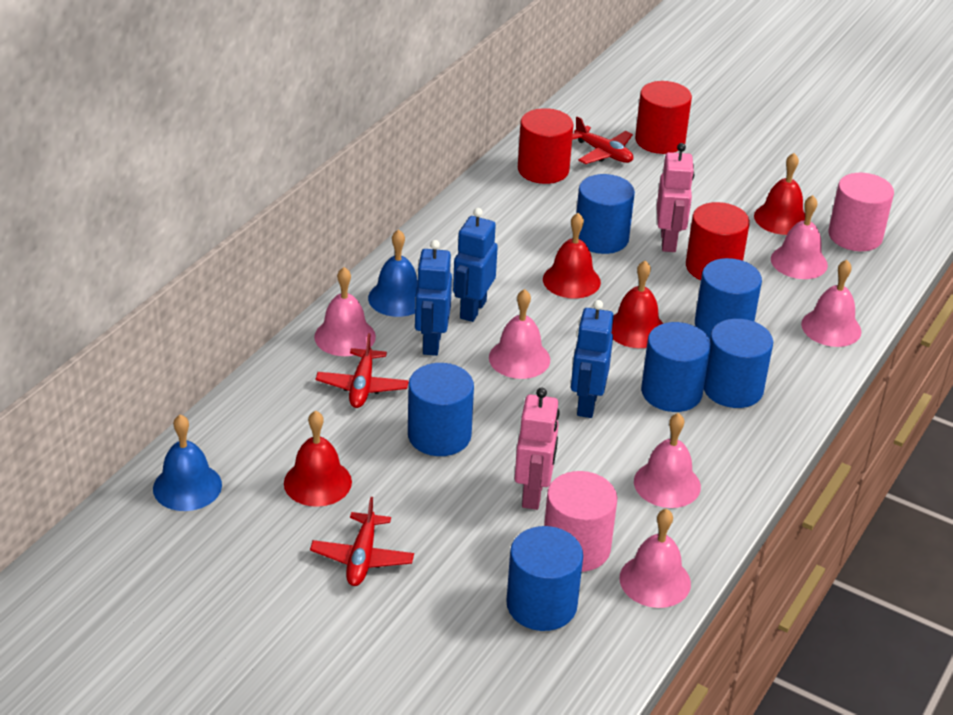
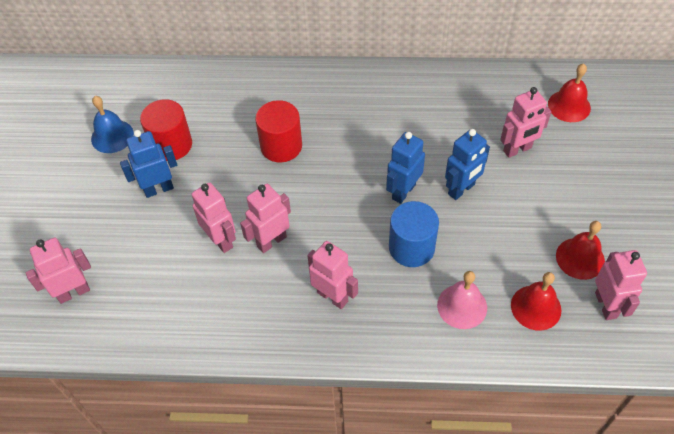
blue bell: [153,414,222,511] [368,229,418,317] = 2 -> [91,96,134,153] = 1
blue cylinder: [408,363,474,456] [506,526,583,631] [576,174,635,254] [641,322,711,412] [695,258,762,340] [704,319,773,408] = 6 -> [389,201,439,267] = 1
pink bell: [314,267,376,356] [489,289,550,379] [620,509,691,608] [634,413,701,508] [771,195,828,279] [801,260,861,347] = 6 -> [437,271,487,329] = 1
pink cylinder: [544,471,617,572] [828,173,894,251] = 2 -> none = 0
pink robot: [515,387,560,510] [657,143,694,252] = 2 -> [26,238,91,304] [191,182,236,253] [240,184,291,253] [307,241,358,309] [500,87,551,158] [595,250,647,320] = 6
red bell: [284,410,352,507] [543,213,601,299] [612,261,663,348] [754,153,805,235] = 4 -> [511,272,562,331] [548,64,591,122] [556,221,605,280] = 3
red cylinder: [518,108,573,184] [635,81,692,154] [686,202,750,280] = 3 -> [140,99,192,161] [255,100,302,162] = 2
red plane: [310,497,414,586] [316,333,409,408] [572,116,633,164] = 3 -> none = 0

